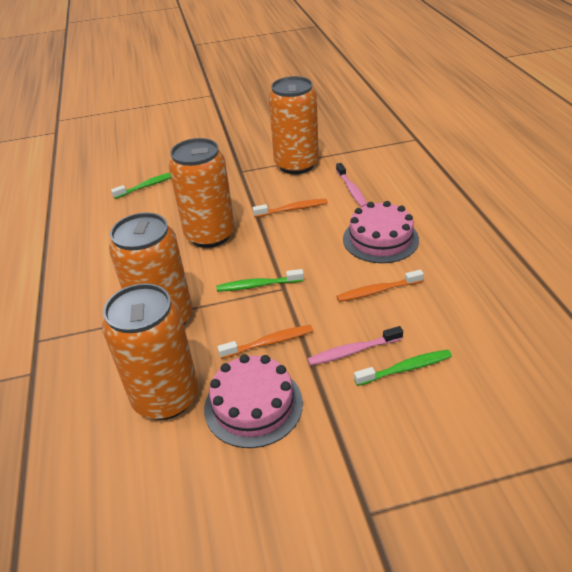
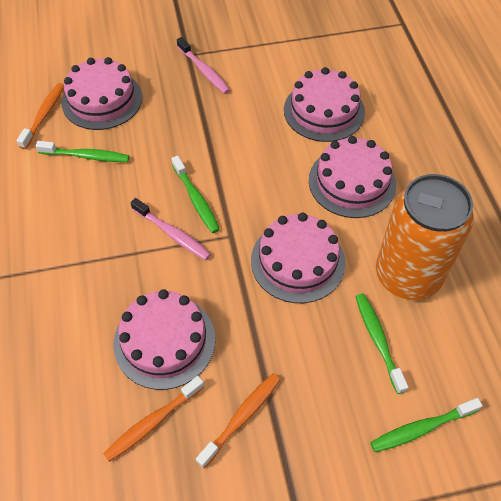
green toothbrush: [111,172,171,199] [216,269,304,292] [354,350,452,386] = 3 -> [36,141,129,162] [171,156,220,233] [355,293,408,394] [370,398,483,452] = 4
orange can: [102,283,198,420] [109,212,192,325] [169,138,235,248] [268,76,319,174] = 4 -> [376,174,474,300] = 1
pink cake: [204,354,303,448] [343,201,419,263] = 2 -> [61,57,142,130] [113,289,215,390] [251,213,346,303] [284,67,365,142] [309,136,396,218] = 5

